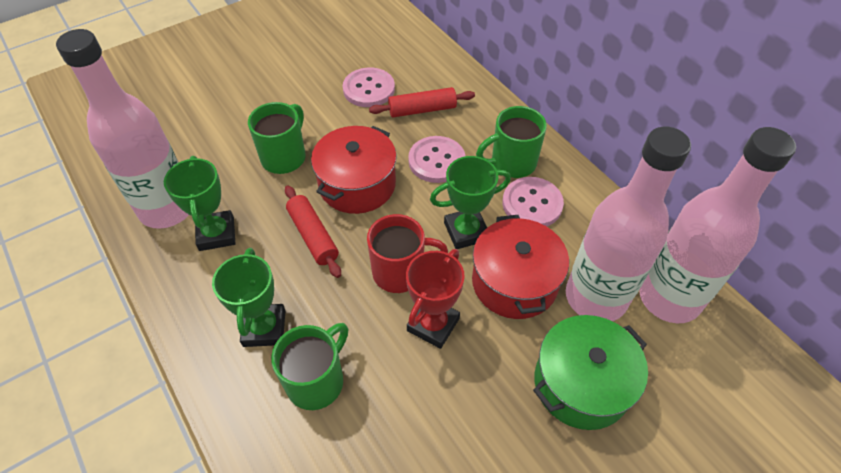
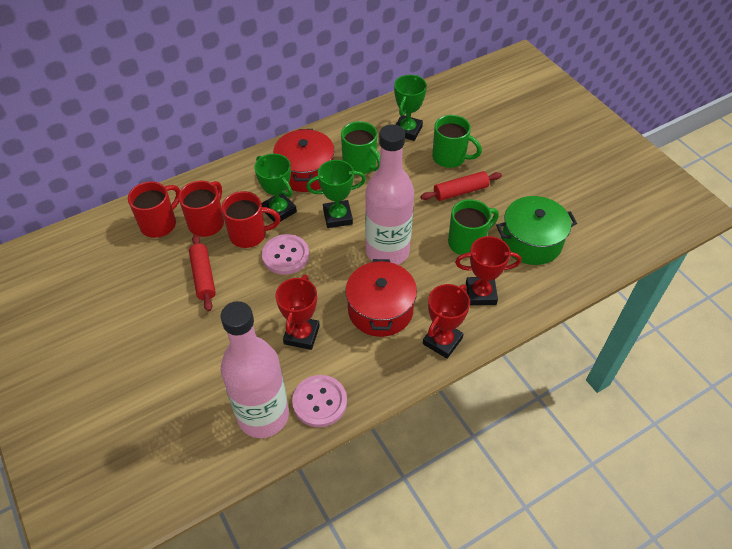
pink bottle: [56,29,189,229] [566,126,691,321] [639,127,796,323] = 3 -> [221,301,289,438] [365,125,414,265] = 2
pink button: [343,68,395,107] [408,136,465,183] [502,177,564,226] = 3 -> [262,234,309,275] [292,375,347,427] = 2
red mug: [367,214,448,293] = 1 -> [128,181,180,238] [178,181,224,237] [221,191,281,248] = 3
red trophy: [406,249,465,349] = 1 -> [275,274,320,350] [423,284,470,359] [455,236,521,305] = 3

